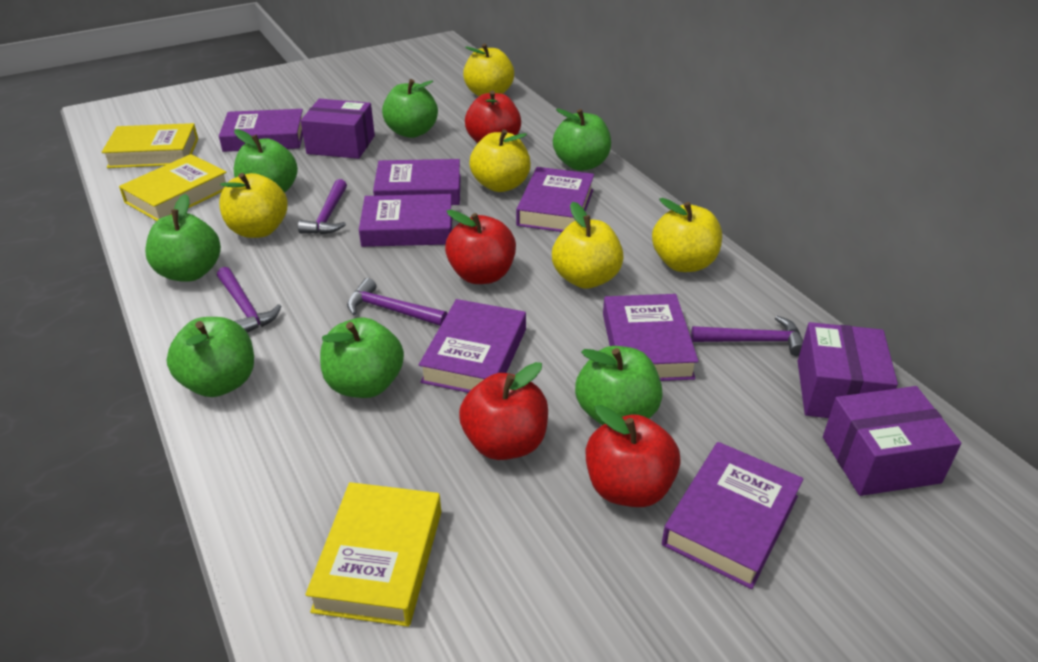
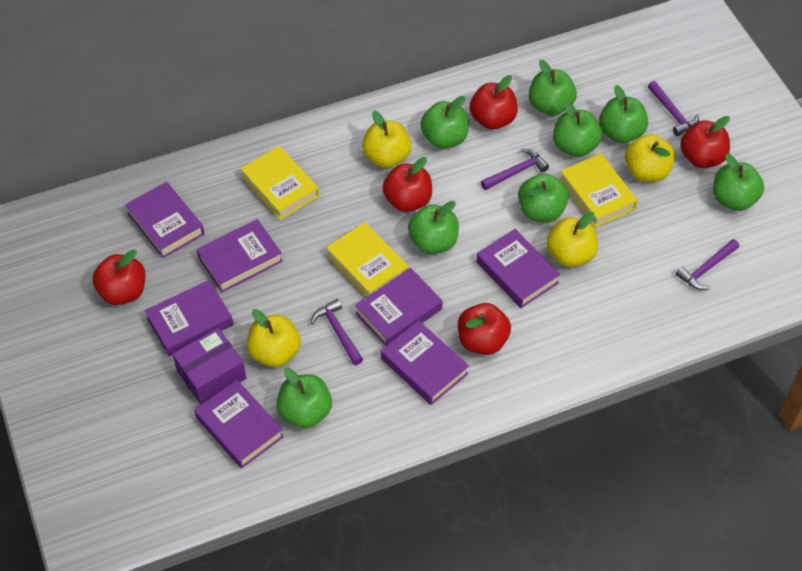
green apple: [145,194,221,282] [167,317,254,397] [234,129,298,193] [320,317,404,398] [382,79,438,138] [553,108,611,171] [575,346,663,425] = 7 -> [277,368,332,428] [408,201,459,254] [420,96,469,148] [518,173,569,222] [529,60,577,116] [553,101,602,157] [599,85,648,143] [713,154,764,211] = 8
purple box: [301,99,375,159] [798,322,898,418] [823,386,961,496] = 3 -> [172,328,246,405] = 1
red apple: [445,210,516,284] [459,362,548,460] [465,90,521,143] [586,405,681,507] = 4 -> [92,250,145,305] [382,157,432,212] [458,303,511,355] [470,75,518,129] [680,116,730,168] = 5
yellow apple: [219,173,288,238] [463,44,514,96] [469,129,531,192] [552,202,624,289] [652,198,722,272] = 5 -> [247,309,301,367] [362,110,411,168] [546,212,598,267] [625,134,675,182] = 4

